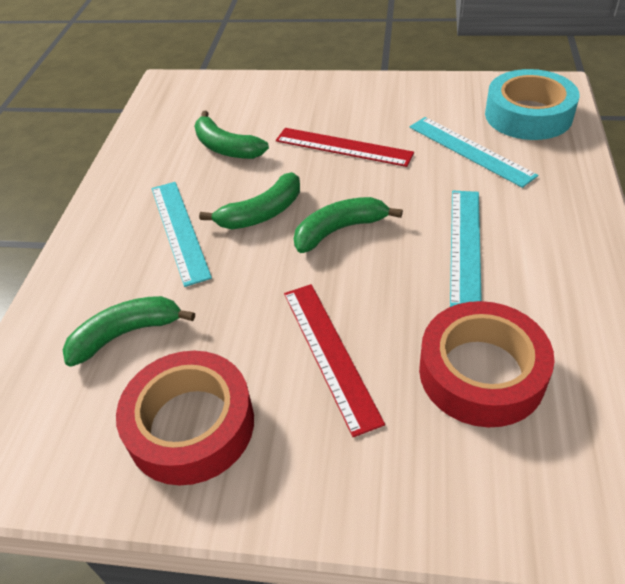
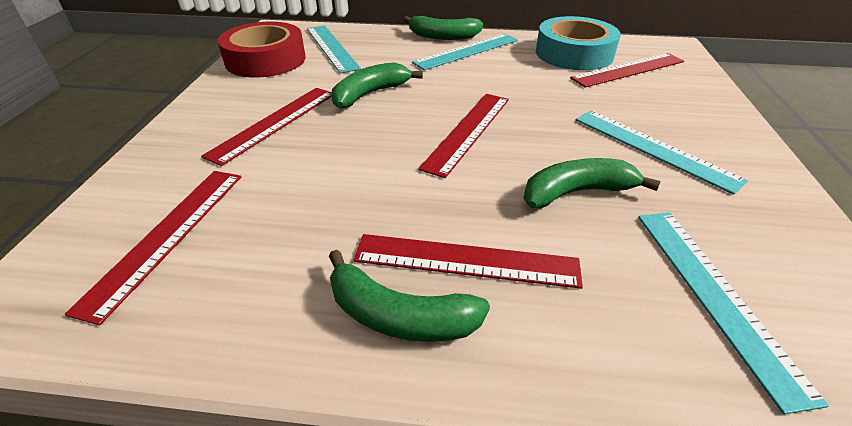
red ruler: [276,128,414,167] [284,284,385,437] = 2 -> [65,171,241,325] [201,88,332,166] [354,234,583,289] [418,94,509,178] [570,53,684,88] = 5
red tape: [116,351,254,485] [419,301,555,427] = 2 -> [218,22,306,78] = 1
turquoise ruler: [152,182,212,287] [409,117,538,188] [450,191,482,307] = 3 -> [307,25,361,73] [412,34,518,70] [576,110,748,195] [638,212,829,415] = 4

